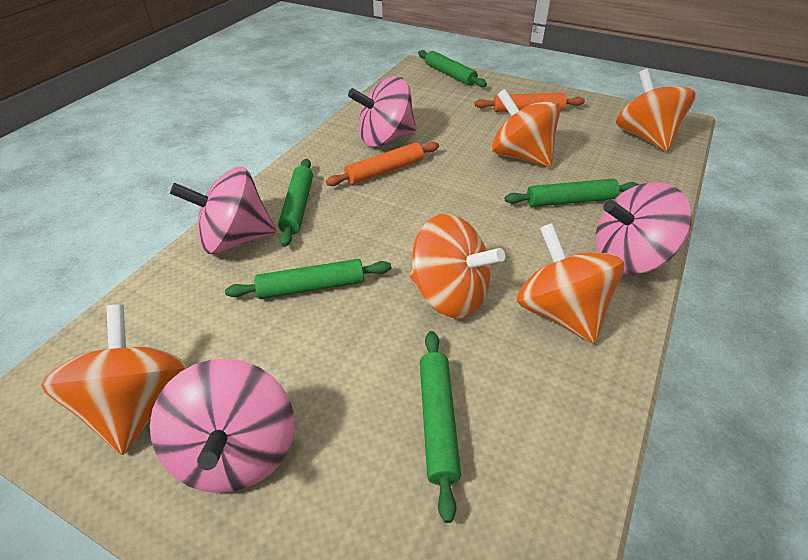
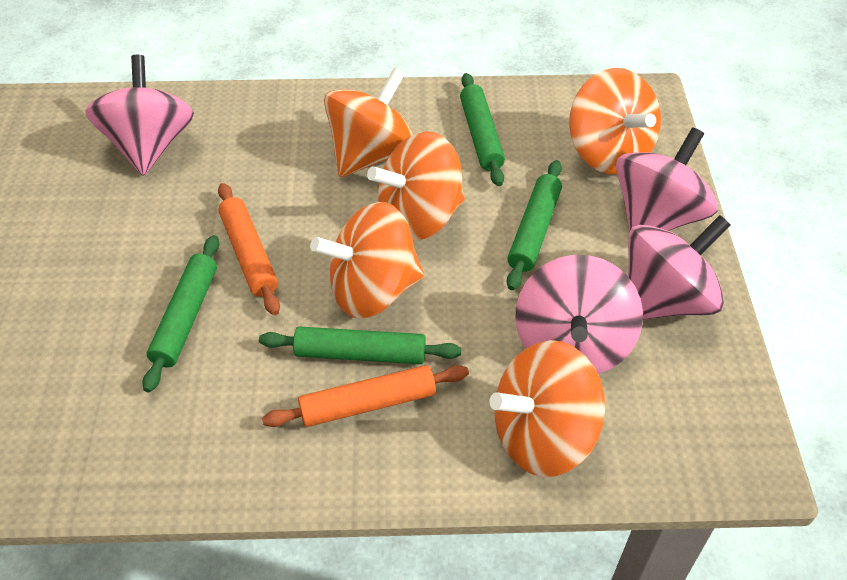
green rolling pin: [225,259,391,299] [278,159,313,247] [418,50,487,87] [420,331,461,523] [505,179,639,207] = 5 -> [142,235,219,392] [259,326,461,364] [460,73,505,186] [507,160,562,290] = 4

